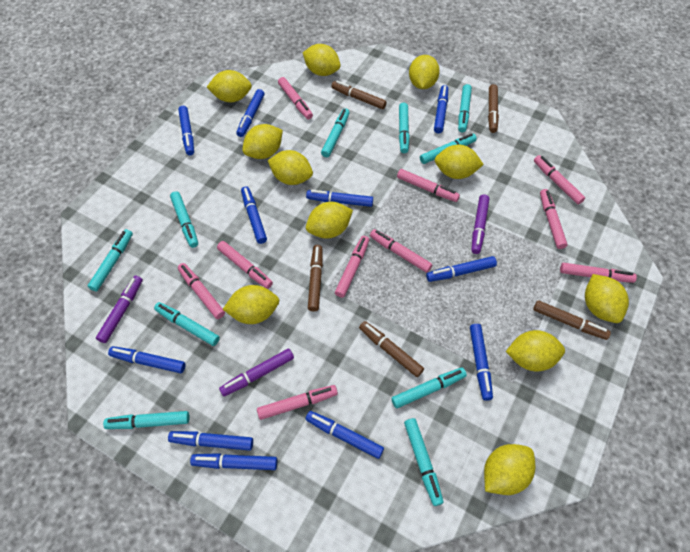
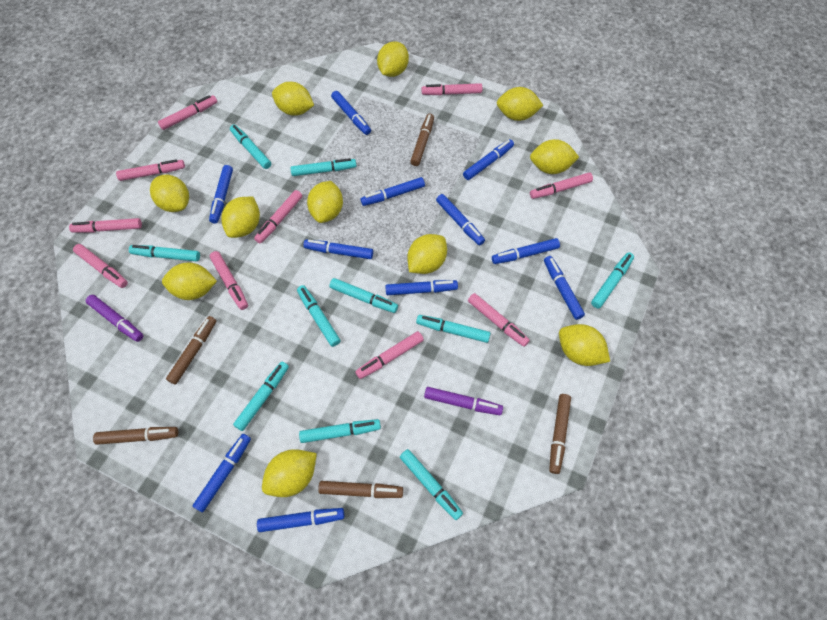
purple marker: [96,276,143,343] [219,349,294,396] [471,194,489,254] = 3 -> [86,295,143,342] [424,387,503,415] = 2

